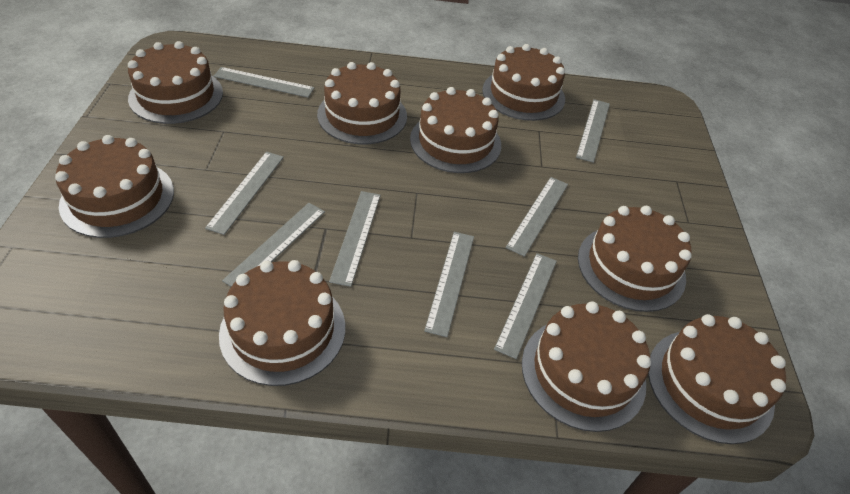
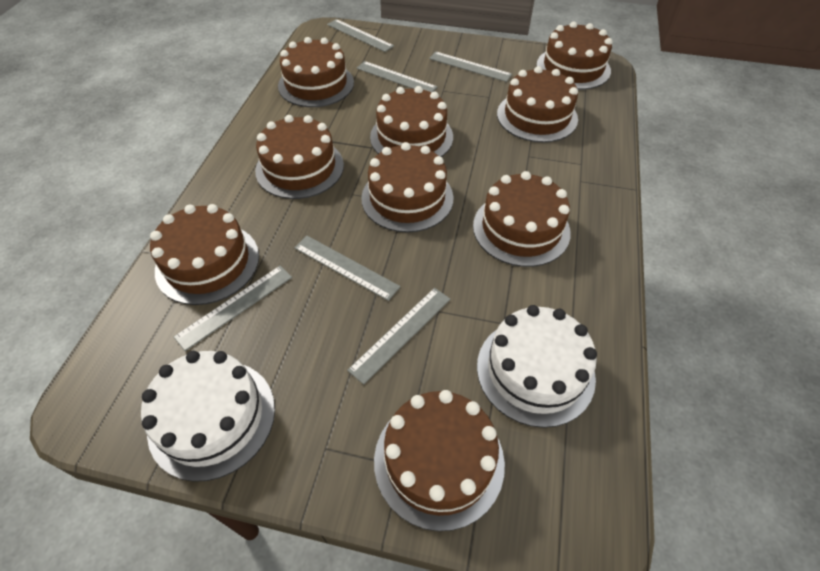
grey ruler: [205,152,284,235] [214,67,314,98] [222,203,325,287] [329,191,381,287] [424,232,474,337] [494,253,557,359] [506,177,568,257] [576,99,610,163] = 8 -> [174,266,292,351] [294,236,400,301] [327,19,394,52] [347,288,451,385] [357,61,437,92] [429,52,512,82] = 6
white cake: none = 0 -> [141,351,275,482] [477,305,597,428] = 2

